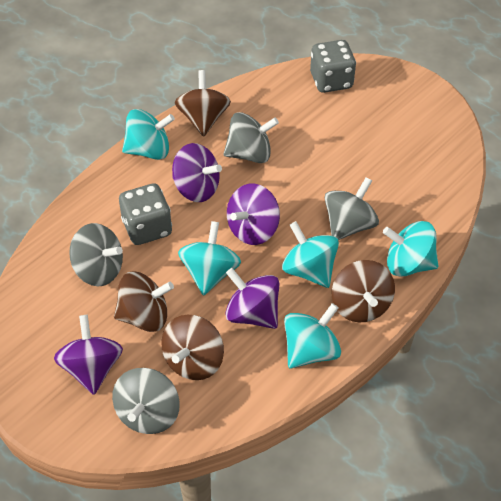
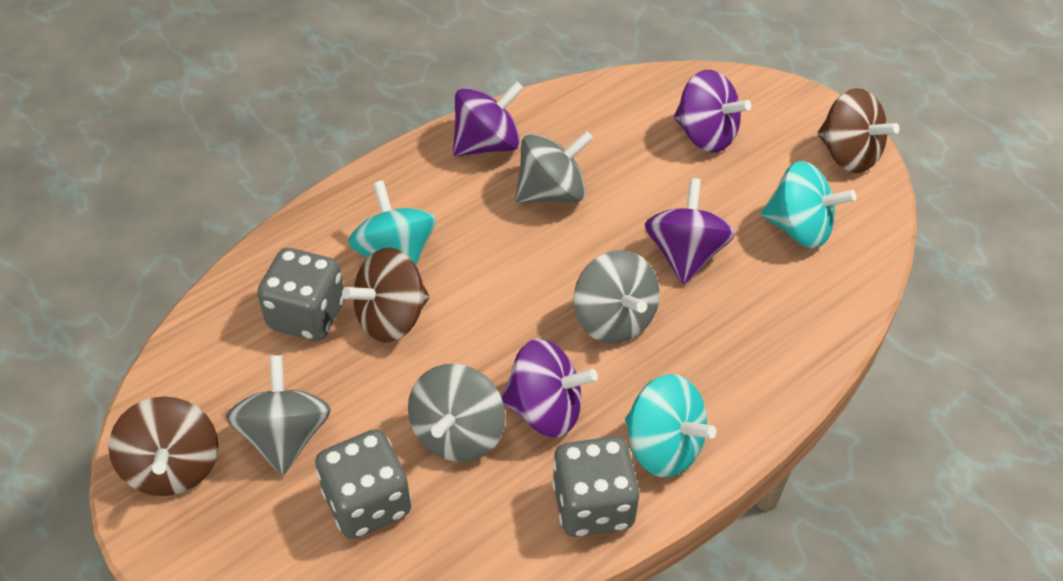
brown spinning top: [114,272,174,332] [161,314,224,380] [175,70,231,137] [332,260,395,323] = 4 -> [108,396,218,496] [342,247,430,343] [818,88,899,173] = 3
grey dice: [119,183,172,245] [310,40,356,93] = 2 -> [257,248,345,341] [315,429,411,539] [552,436,640,537] = 3
turquoise spinning top: [122,109,175,160] [178,221,241,296] [282,221,339,288] [284,303,341,369] [383,221,439,277] = 5 -> [348,180,436,266] [625,374,716,477] [761,161,856,248] = 3

